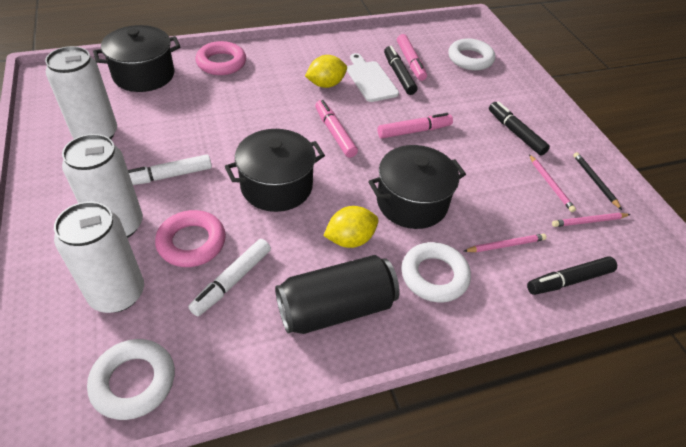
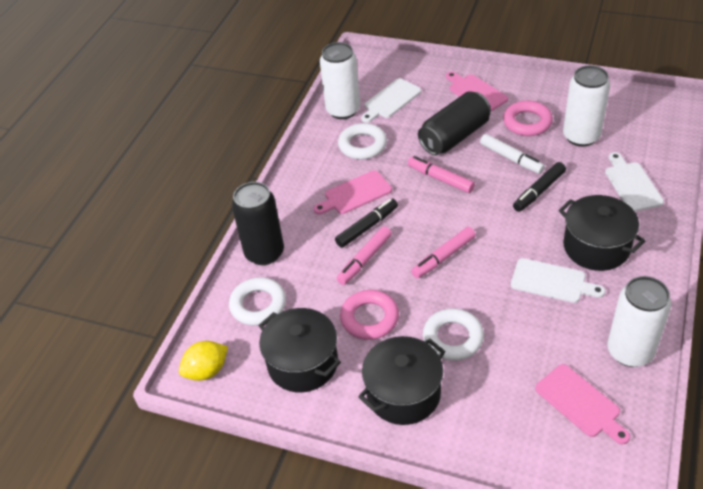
black can: [275,255,400,334] = 1 -> [232,182,284,265] [418,91,491,155] = 2
black marker: [384,46,417,95] [489,102,550,155] [527,256,617,295] = 3 -> [335,199,398,248] [513,162,566,212] = 2
black pencil: [573,152,622,210] = 1 -> none = 0
pink cutting board: none = 0 -> [313,170,392,214] [446,72,508,111] [535,364,630,445] = 3
pink pencil: [464,234,547,252] [529,154,576,212] [552,213,631,227] = 3 -> none = 0
white cutting board: [347,53,399,102] = 1 -> [361,78,421,123] [511,258,605,303] [605,152,664,212] = 3
white marker: [128,154,212,185] [188,239,271,316] = 2 -> [480,134,545,174] = 1
yellow lemon: [305,55,347,88] [323,206,379,248] = 2 -> [179,341,228,381] = 1

